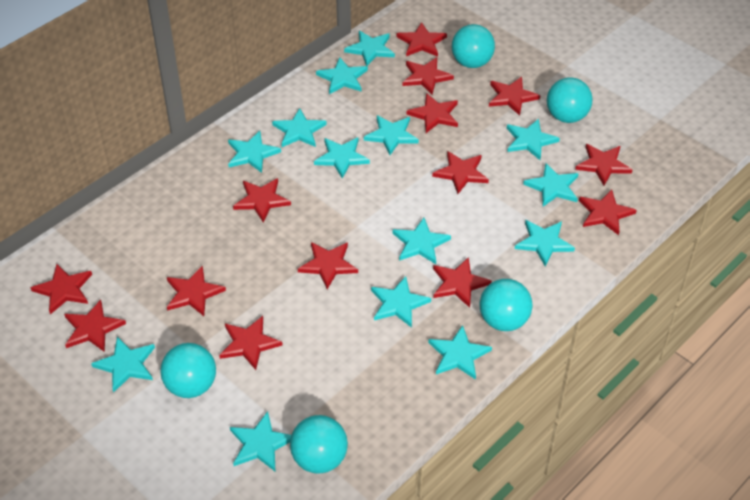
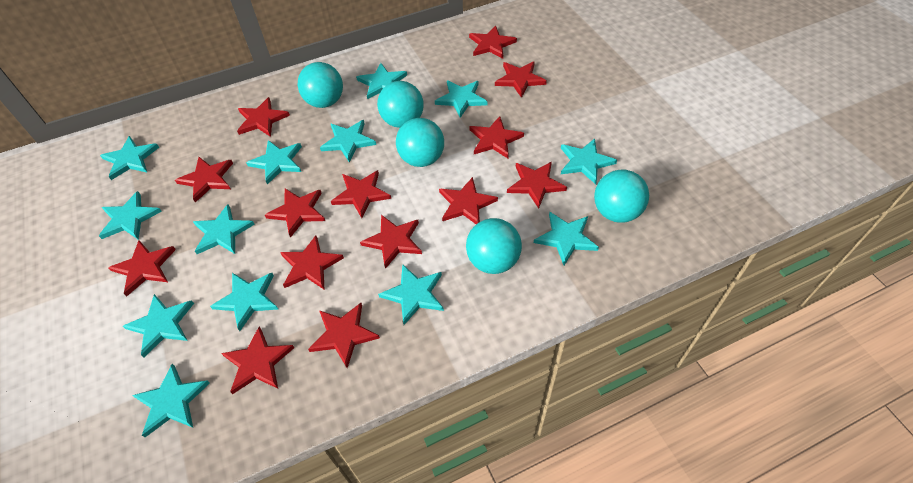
turquoise star: [91,337,155,393] [228,131,281,173] [230,411,291,471] [272,108,327,147] [314,137,370,179] [316,57,368,94] [344,31,395,66] [364,115,419,155] [371,276,431,328] [392,218,451,264] [428,325,492,380] [507,119,560,160] [515,220,575,266] [523,163,579,207] = 14 -> [99,191,162,240] [100,136,159,180] [123,294,194,357] [132,364,210,437] [193,204,255,254] [210,273,278,331] [246,140,302,185] [320,120,376,162] [356,63,407,99] [378,264,444,325] [435,80,488,118] [534,212,599,265] [561,138,617,184] = 13

